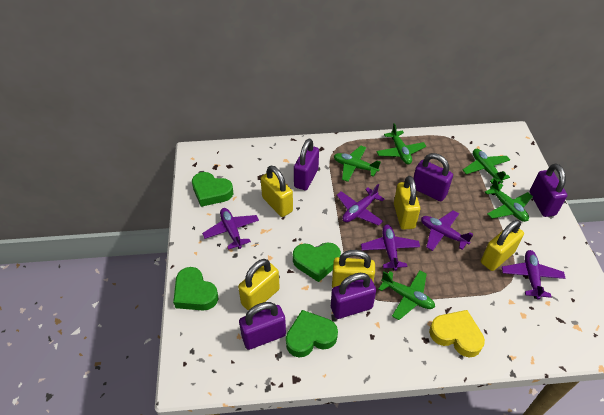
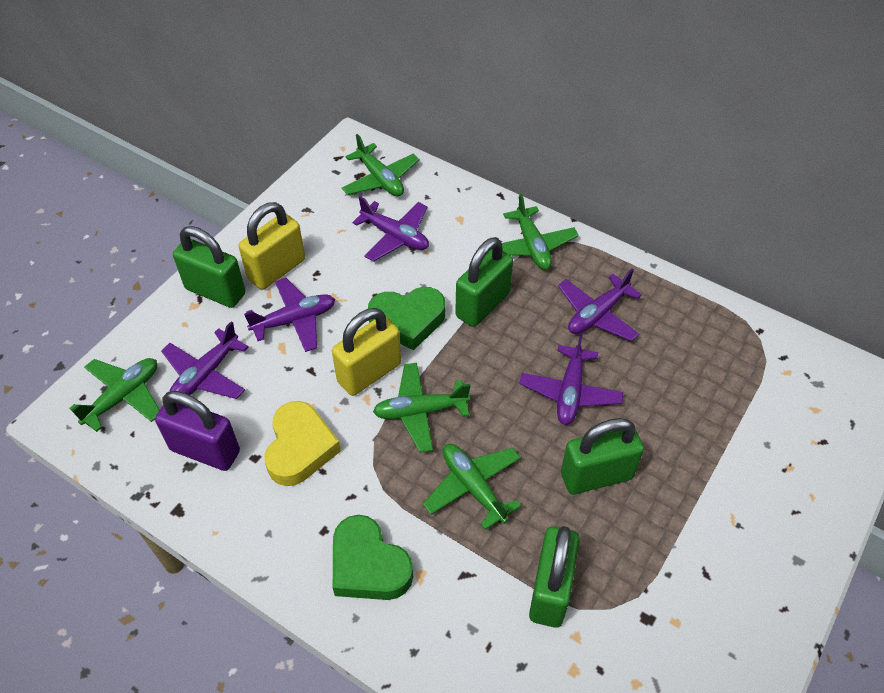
green heart: [173,267,218,311] [192,172,233,207] [286,310,338,357] [293,242,341,282] = 4 -> [333,515,413,600] [368,287,445,350] = 2
green padlock: none = 0 -> [173,226,245,308] [455,237,513,327] [529,526,580,628] [561,418,644,494] = 4
purple padlock: [239,302,286,350] [294,138,319,190] [331,273,376,319] [413,153,453,201] [530,164,567,217] = 5 -> [155,391,240,471] = 1
yellow padlock: [238,259,280,311] [261,165,293,217] [332,250,375,288] [394,176,420,230] [481,220,524,271] = 5 -> [239,202,305,290] [332,308,401,396] = 2

